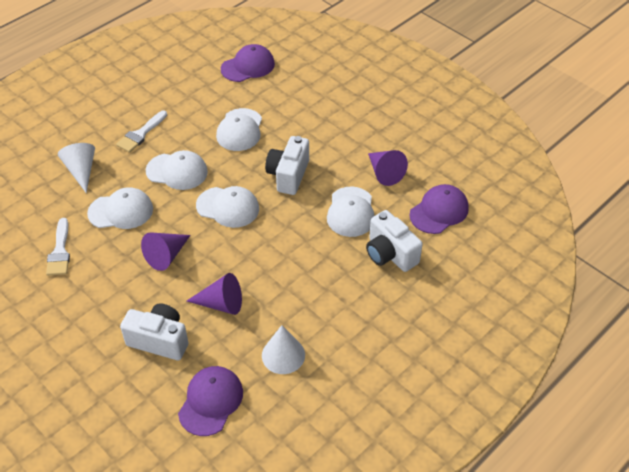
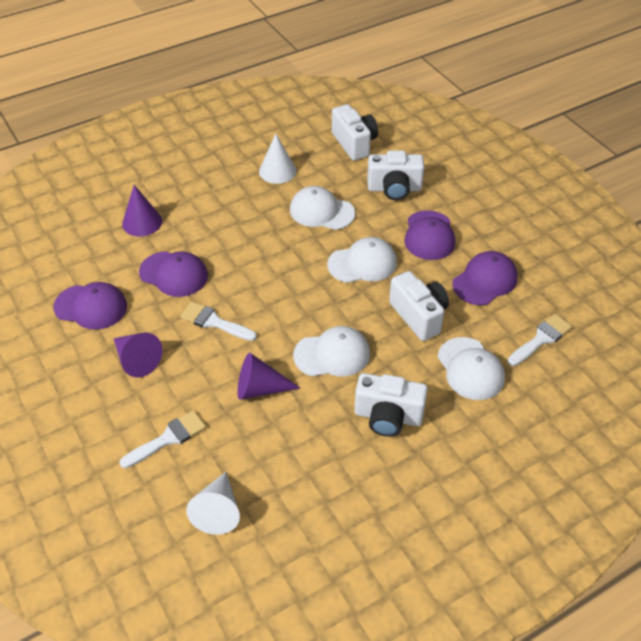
purple cap: [178,366,243,436] [221,44,275,82] [409,184,469,234] = 3 -> [53,282,127,330] [139,251,208,297] [404,210,455,260] [452,251,517,305] = 4
white brush: [46,218,70,276] [116,111,167,153] = 2 -> [119,410,206,468] [180,302,257,341] [508,314,572,366] = 3
white camera: [120,303,188,360] [265,136,309,195] [366,210,423,272] = 3 -> [332,104,378,160] [354,373,428,437] [367,151,424,200] [389,271,449,341] = 4
white cap: [87,187,153,229] [146,150,208,190] [196,186,259,228] [216,108,262,151] [327,187,374,237] = 5 -> [290,186,355,230] [293,326,370,377] [327,237,397,283] [438,337,505,400] = 4

